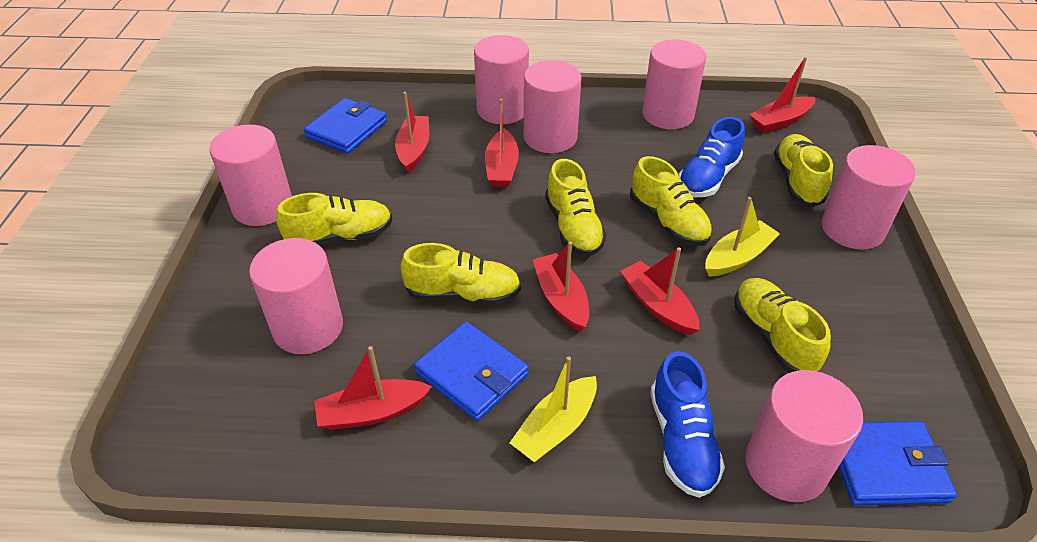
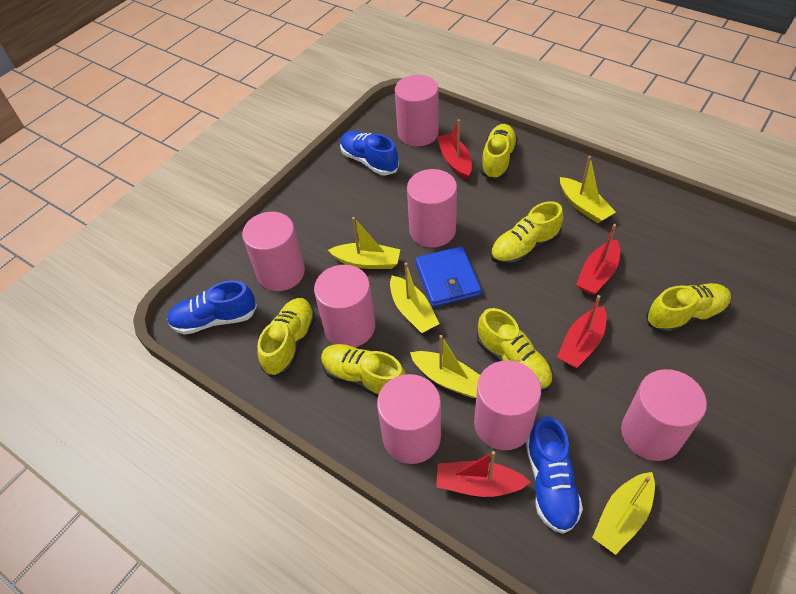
blue shoe: [650,351,725,498] [678,117,745,198] = 2 -> [167,280,257,335] [340,131,399,175] [526,416,583,534] = 3
blue wallet: [304,98,387,154] [414,321,529,421] [839,421,957,506] = 3 -> [415,246,482,307] = 1
red boat: [314,346,432,430] [395,92,429,173] [485,99,519,187] [533,241,589,332] [620,247,700,335] [750,57,816,133] = 6 -> [436,451,531,497] [437,119,472,180] [557,295,607,368] [576,224,620,295] = 4
yellow boat: [510,356,597,462] [705,197,780,277] = 2 -> [328,217,400,269] [390,263,440,334] [410,335,480,398] [560,156,616,223] [592,472,655,555] = 5

